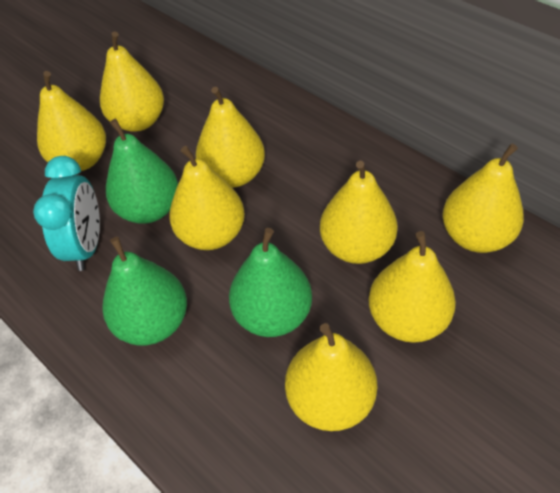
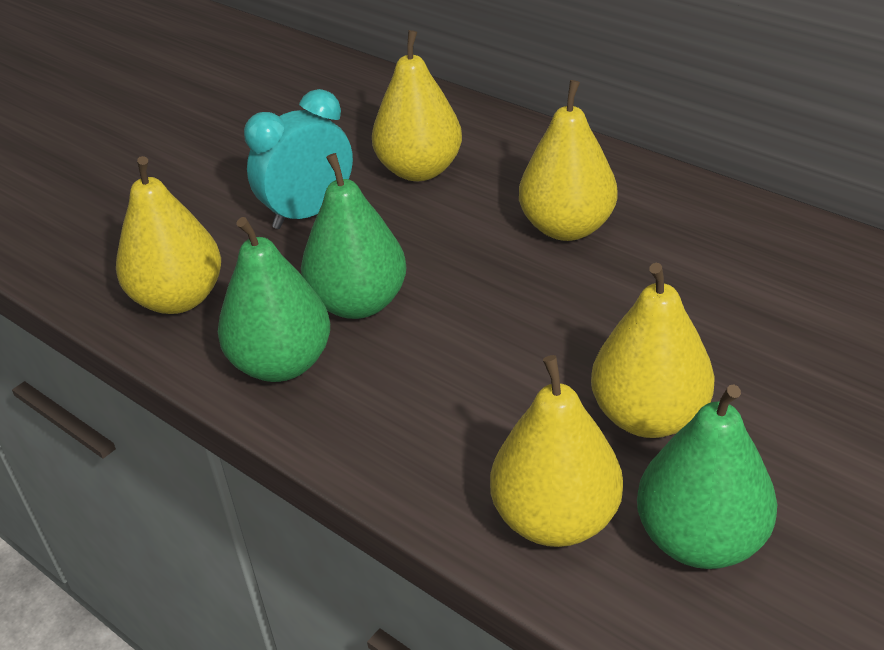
yellow pear: [37,71,106,171] [100,32,164,132] [169,146,245,250] [196,87,265,188] [285,323,377,431] [320,161,398,264] [369,231,456,343] [442,144,524,253] = 8 -> [116,156,221,314] [372,30,462,181] [490,355,623,547] [519,80,617,241] [591,263,715,438] = 5

